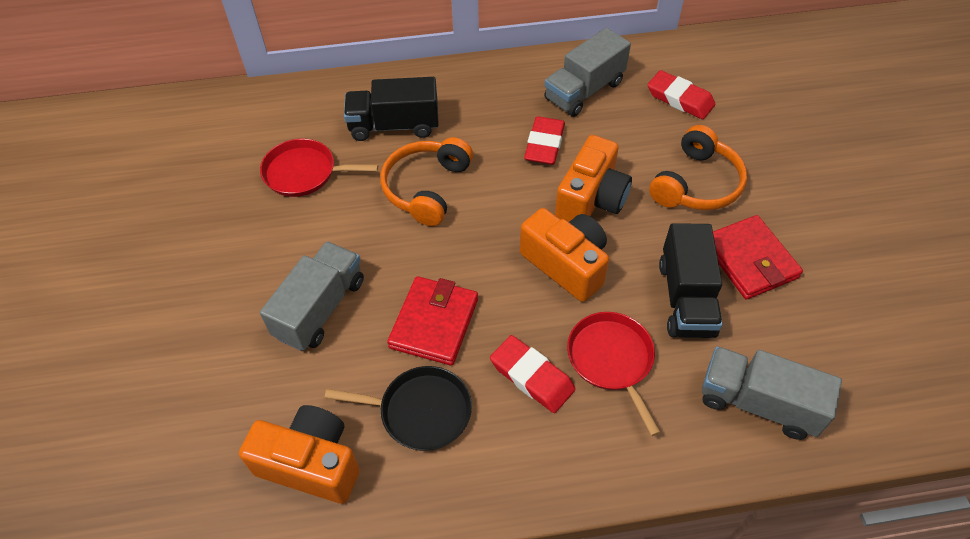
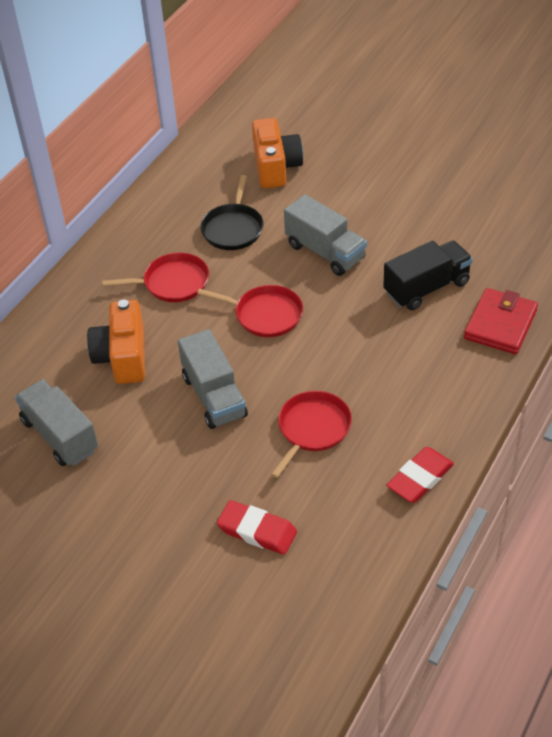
black truck: [344,77,439,141] [659,223,723,338] = 2 -> [383,240,473,310] = 1
orange camera: [239,405,360,504] [520,208,609,302] [555,135,632,222] = 3 -> [87,300,145,384] [252,118,303,189] = 2
orange headphones: [381,137,473,226] [649,125,747,210] = 2 -> none = 0
red eraser: [490,335,575,413] [524,116,565,165] [647,70,715,119] = 3 -> [217,500,297,555] [386,447,454,503] = 2
red pan: [260,139,378,197] [567,312,661,436] = 2 -> [102,253,209,302] [197,285,303,337] [271,391,352,478] = 3
red wallet: [387,276,478,366] [713,215,803,300] = 2 -> [464,288,538,354] = 1

